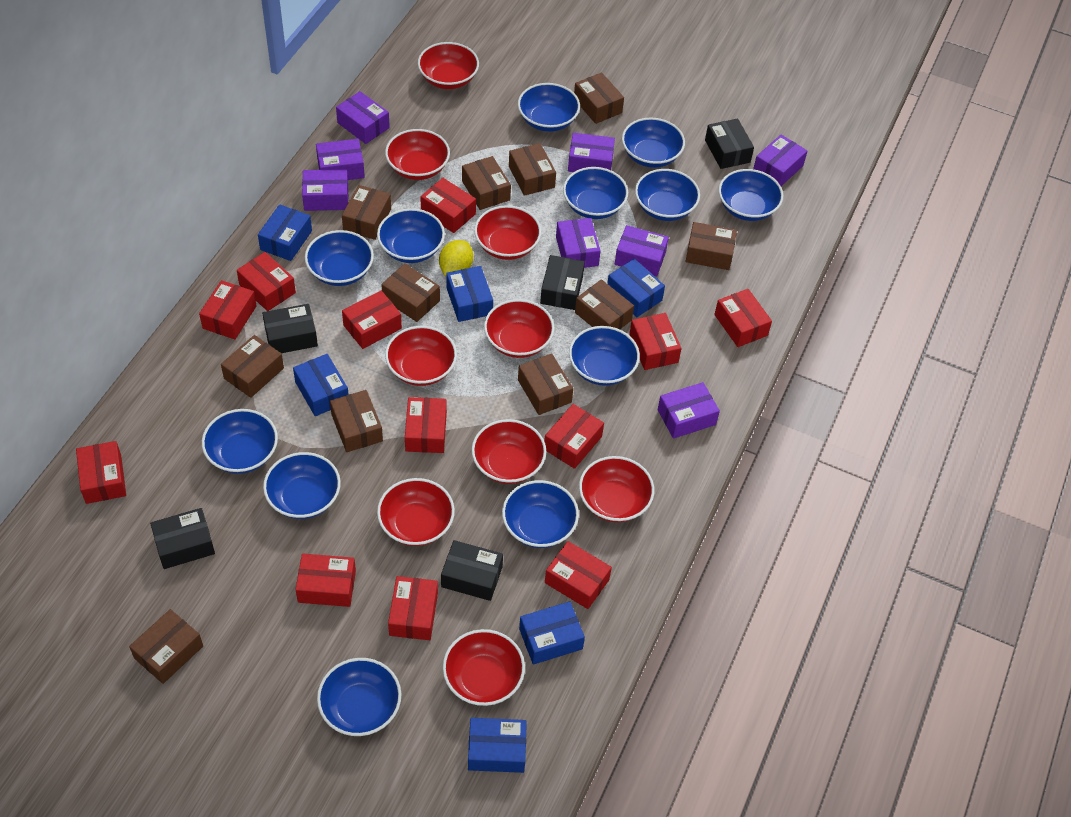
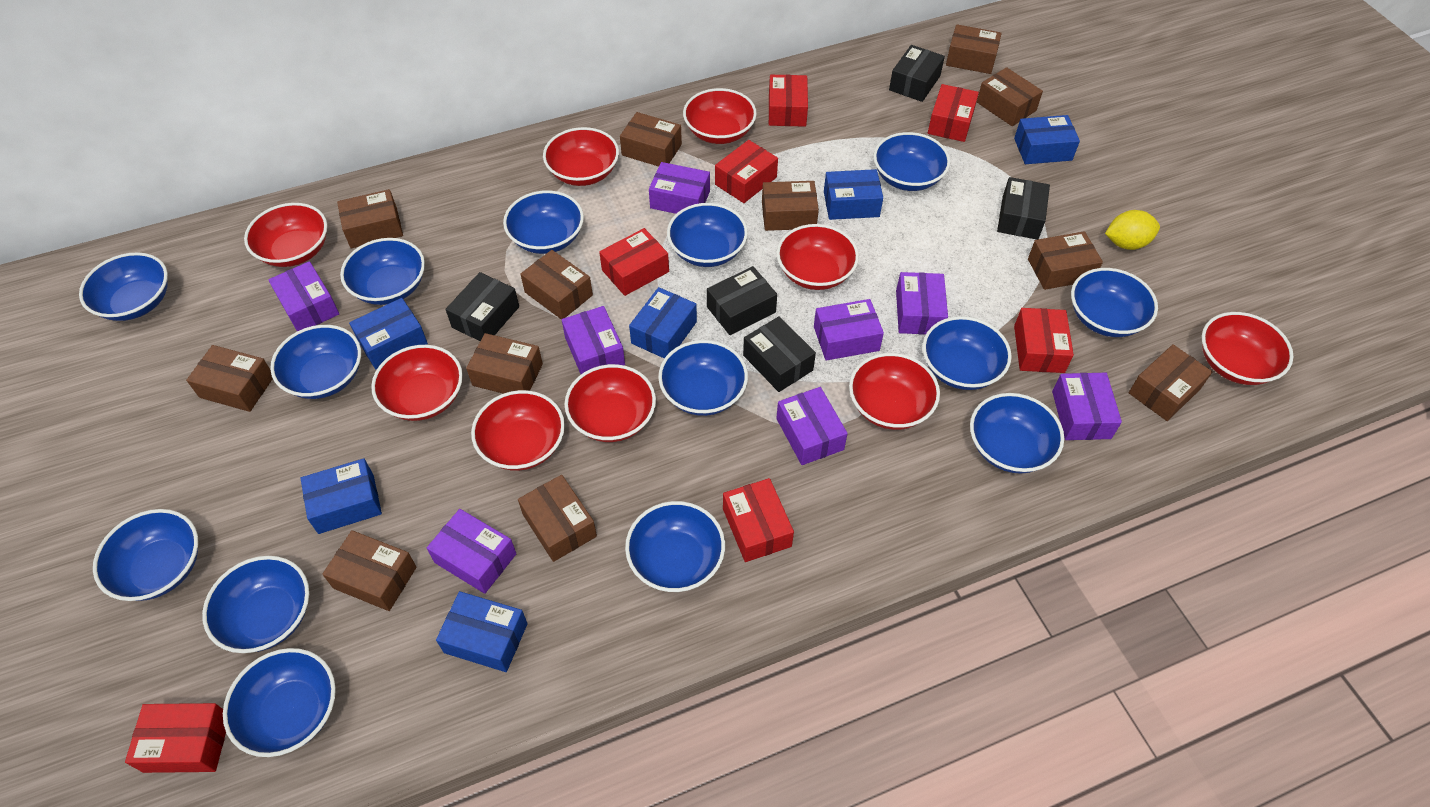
blue bowl: [202,409,278,474] [263,452,341,519] [305,230,374,286] [317,658,401,736] [377,208,445,263] [502,480,579,548] [518,83,580,132] [563,167,628,219] [569,326,640,386] [622,117,685,168] [635,169,700,221] [718,169,783,221] = 12 -> [79,252,168,321] [93,509,198,601] [202,556,309,653] [223,648,336,757] [270,325,361,399] [340,238,425,305] [503,190,584,254] [625,501,725,592] [658,340,748,416] [667,203,748,267] [873,132,950,191] [923,316,1012,390] [970,393,1064,474] [1071,268,1158,337] = 14
brown box: [129,609,203,684] [221,335,284,398] [330,390,383,452] [342,185,391,240] [381,263,440,322] [462,156,511,210] [509,143,556,196] [518,353,573,415] [574,72,624,124] [575,279,634,329] [686,222,737,270] = 11 -> [186,345,273,412] [322,530,417,611] [337,189,403,248] [466,333,543,394] [518,475,597,562] [520,250,593,320] [620,112,682,167] [762,181,819,231] [946,24,1002,74] [977,67,1043,126] [1028,231,1103,290] [1129,344,1212,421] = 12
red box: [76,441,126,504] [199,280,256,340] [237,252,296,311] [295,554,356,607] [342,290,402,349] [388,576,438,640] [405,397,447,453] [421,178,476,233] [544,404,604,469] [545,541,612,609] [629,313,682,370] [714,289,772,347] = 12 -> [125,703,226,773] [599,228,669,296] [715,140,778,203] [723,478,794,562] [769,75,808,127] [928,84,979,142] [1014,308,1074,373] = 7

